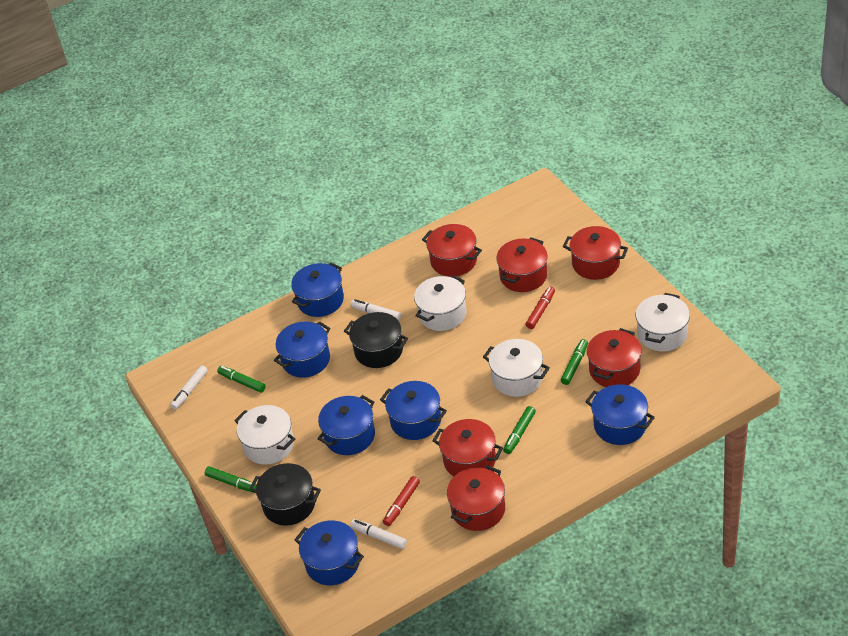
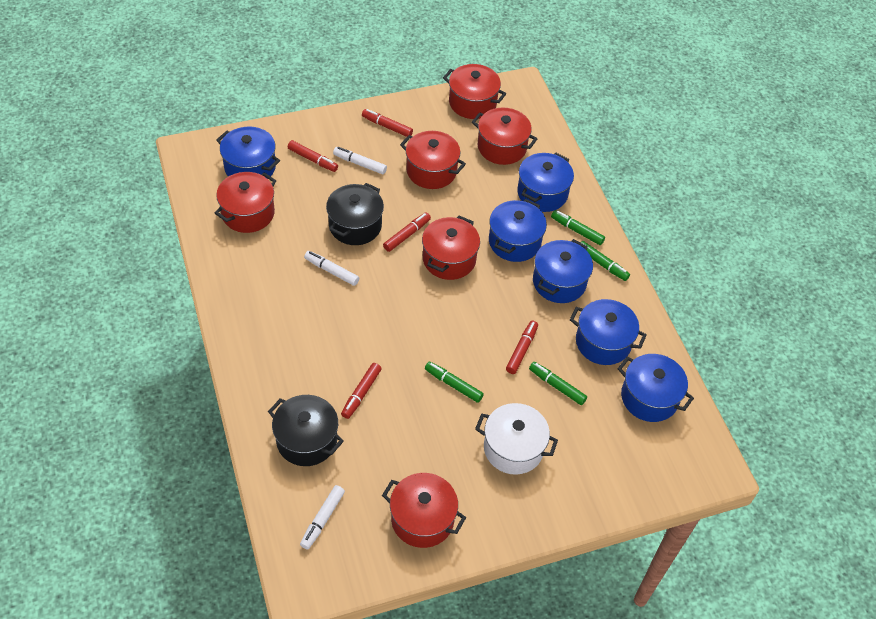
red marker: [383,476,420,526] [526,287,555,329] = 2 -> [288,140,338,172] [341,363,382,419] [362,109,413,137] [383,212,431,252] [506,321,538,374] = 5
white pot: [234,405,295,465] [414,275,467,331] [483,339,550,397] [636,293,690,352] = 4 -> [475,403,558,475] = 1

